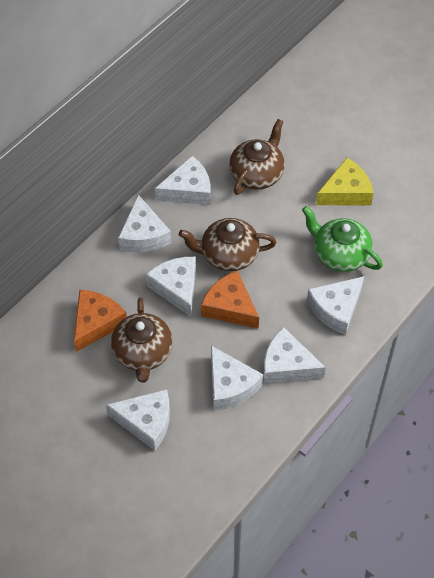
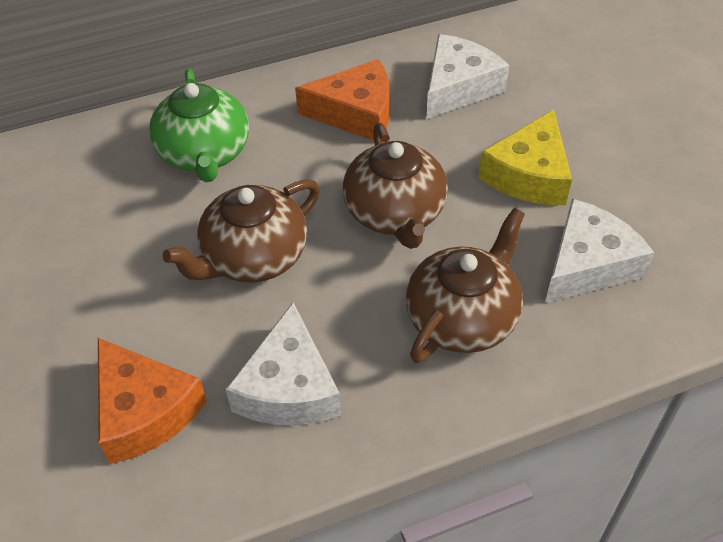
white cheese: [106,389,170,451] [118,195,171,252] [146,257,196,317] [155,156,211,205] [211,346,263,410] [263,327,326,384] [307,276,364,335] = 7 -> [226,303,341,425] [426,34,509,119] [545,199,654,303] = 3

